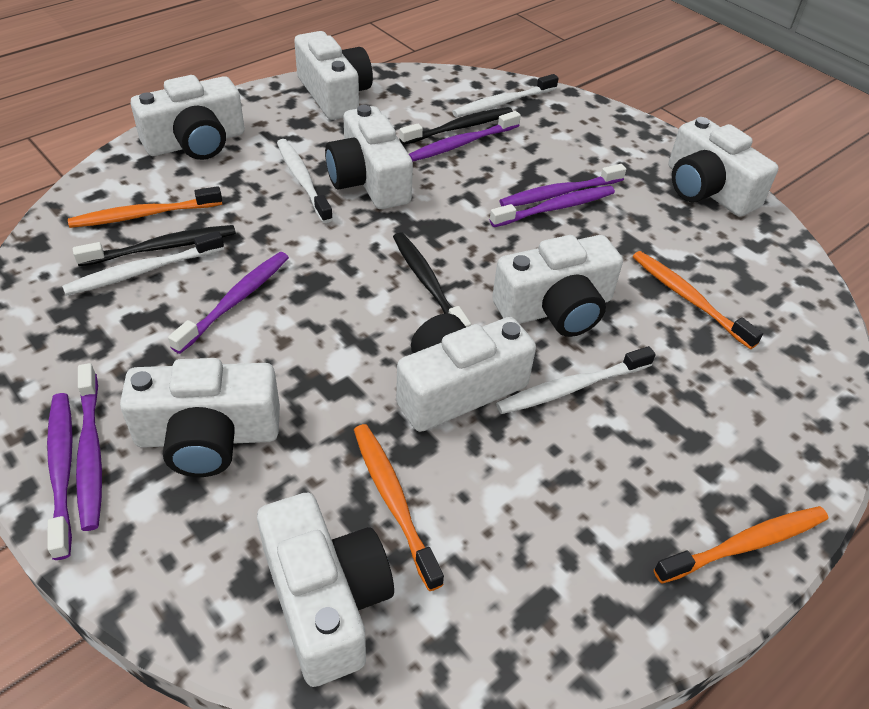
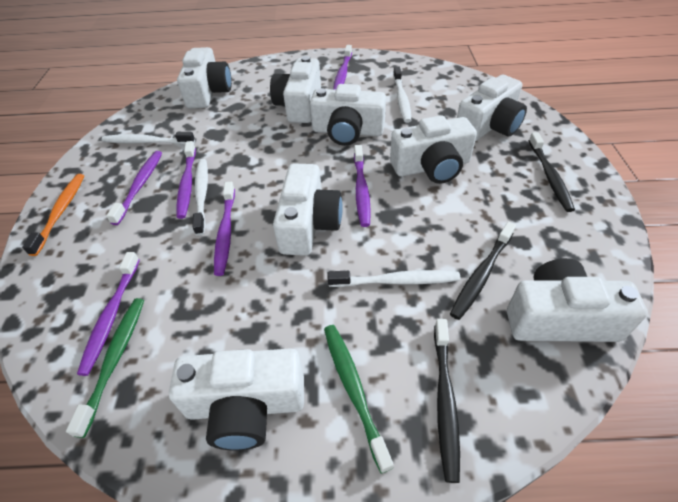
green toothbrush: none = 0 -> [66,298,144,438] [324,325,394,473] = 2
orange toothbrush: [68,186,222,228] [354,424,444,591] [633,251,763,349] [654,506,828,583] = 4 -> [22,174,84,256] = 1

